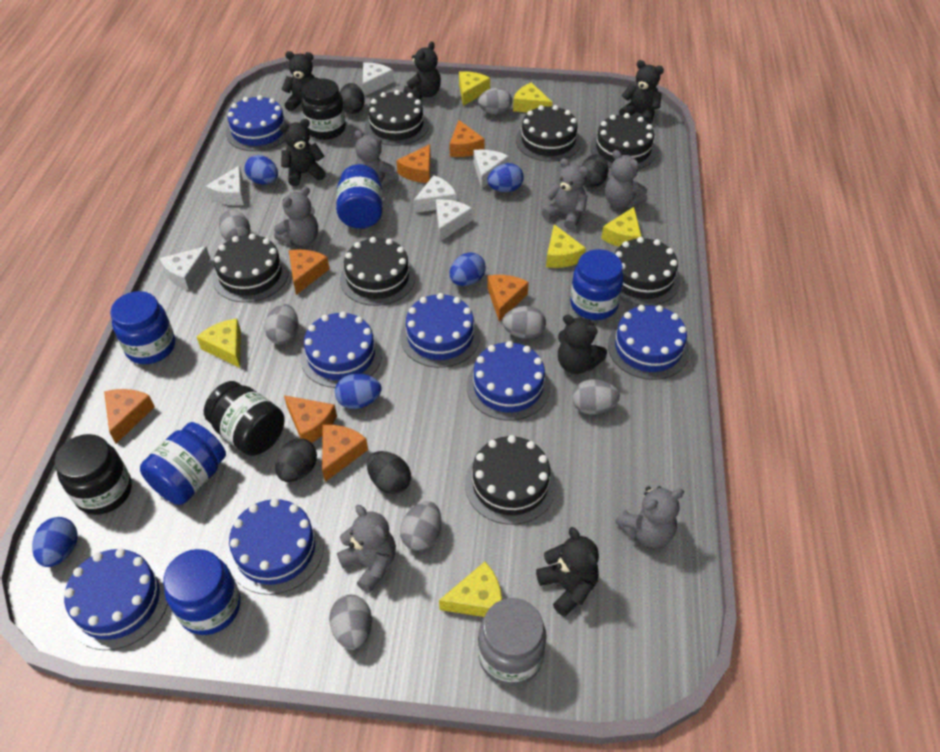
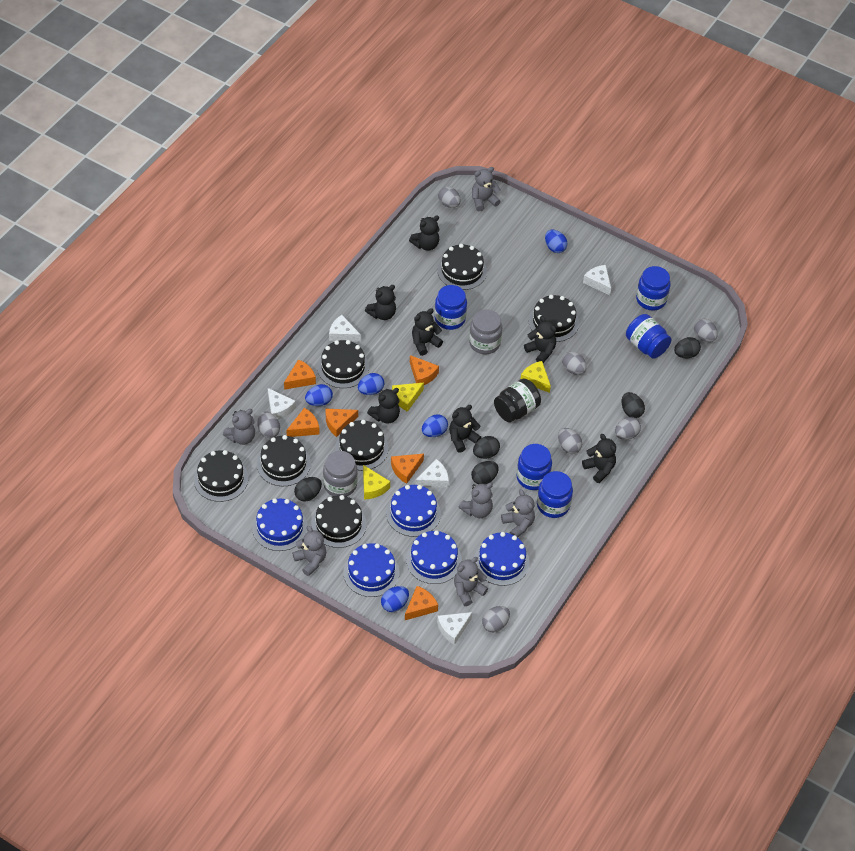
black egg: [275,438,317,482] [340,83,365,114] [367,451,411,494] [582,154,608,188] = 4 -> [294,477,322,502] [471,461,499,484] [473,436,500,459] [621,392,645,418] [674,337,701,359] = 5
black jar: [54,434,132,515] [204,381,284,456] [301,79,346,140] = 3 -> [494,379,541,422] = 1
black teddy bear: [279,119,326,186] [282,51,319,112] [404,42,441,99] [536,527,599,617] [558,315,607,374] [619,60,664,124] = 6 -> [365,285,396,320] [367,388,400,424] [409,215,440,251] [412,308,443,356] [449,405,482,453] [524,316,556,363] [582,434,616,483] = 7
blue cake: [64,549,168,650] [226,95,290,151] [227,498,324,595] [300,312,382,388] [400,293,480,368] [467,341,550,421] [608,305,689,380] = 7 -> [252,499,308,551] [343,543,399,597] [386,485,441,537] [406,530,462,584] [474,532,530,586] = 5
grey jar: [478,598,547,686] = 1 -> [323,451,358,497] [469,309,502,354] = 2
orange cheese: [104,389,155,443] [284,395,337,443] [289,249,329,295] [322,425,368,482] [396,144,431,183] [450,120,485,157] [487,275,529,322] = 7 -> [284,359,316,390] [286,408,319,437] [326,409,358,437] [391,454,424,484] [405,586,438,620] [410,355,439,385] = 6
white cheese: [160,246,210,290] [206,166,244,206] [363,62,394,96] [413,175,457,213] [436,199,472,241] [473,149,509,189] = 6 -> [268,388,296,420] [329,315,361,342] [415,459,449,488] [437,612,472,645] [583,265,611,295] = 5
yellow cheese: [197,319,241,368] [439,562,502,617] [459,71,490,106] [513,82,553,112] [546,224,586,268] [601,207,642,247] = 6 -> [363,465,390,500] [392,383,424,412] [521,361,551,393] = 3

